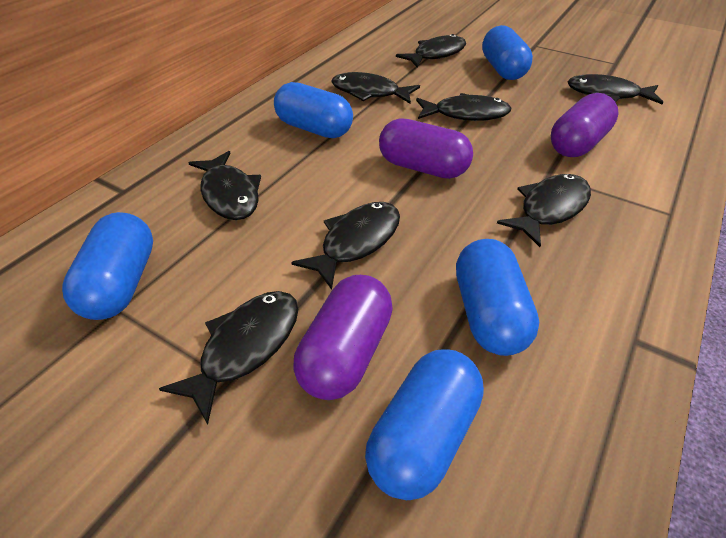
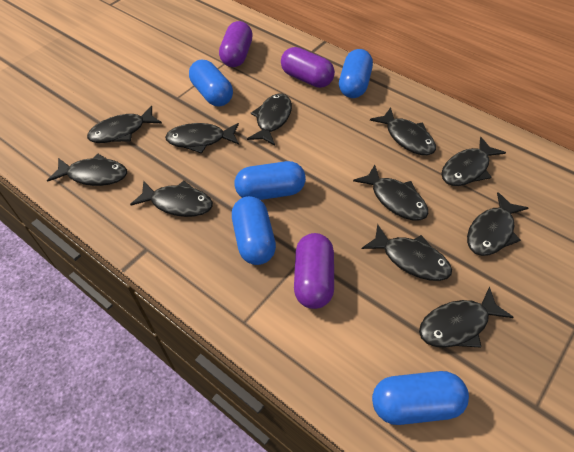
black fish: [159,291,298,425] [188,151,261,220] [291,202,400,290] [331,72,420,104] [396,34,466,68] [416,93,511,121] [497,174,591,247] [568,74,663,104] = 8 -> [47,154,127,186] [87,106,162,143] [130,181,213,217] [165,123,239,154] [247,94,292,146] [353,165,428,220] [362,224,452,281] [370,108,436,155] [419,286,513,348] [441,137,506,186] [467,192,528,256] = 11

